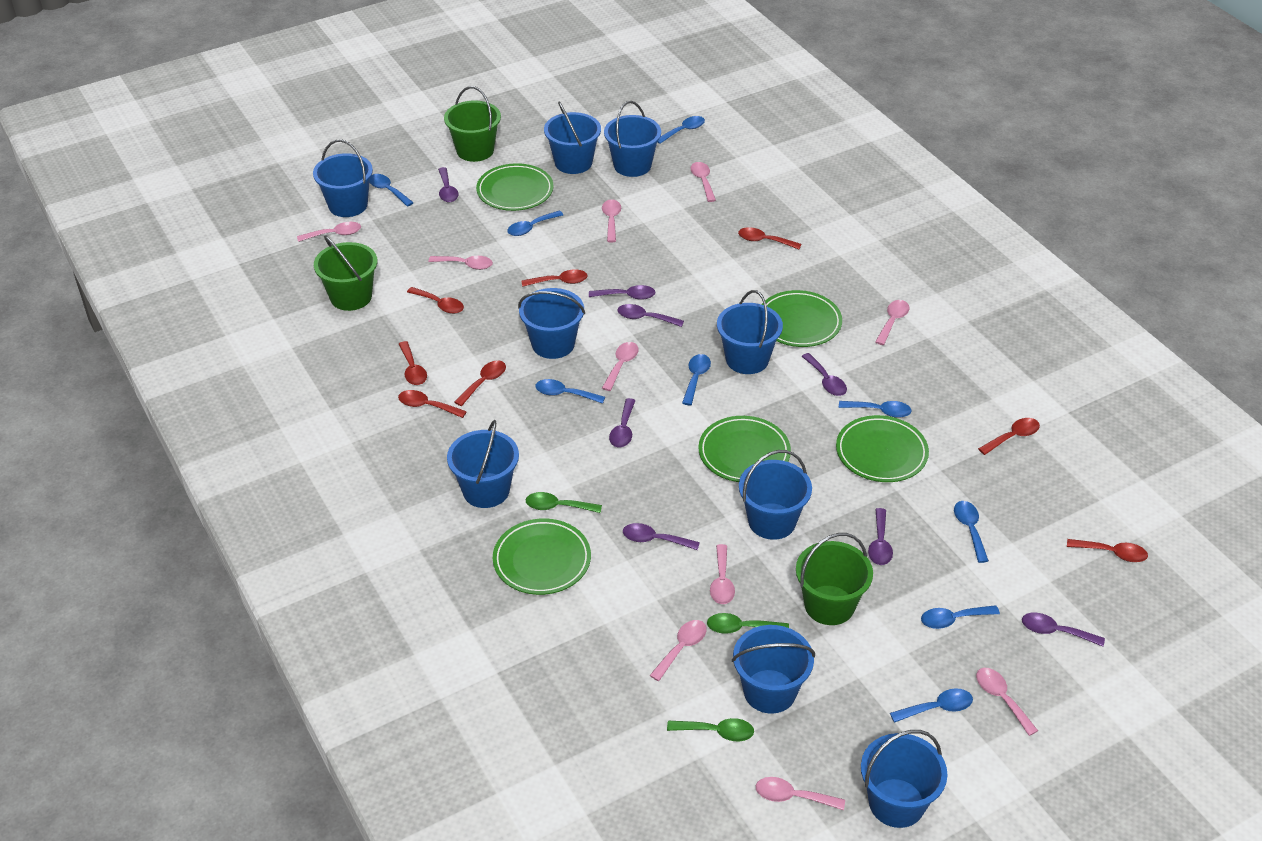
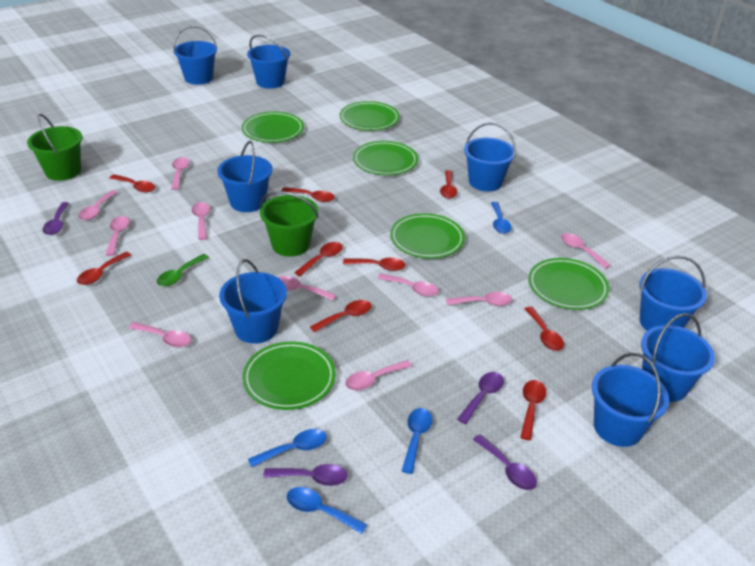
blue bucket: [313,139,373,217] [447,420,519,508] [518,288,585,359] [544,101,601,174] [604,101,661,177] [717,290,783,374] [732,625,815,714] [739,450,812,540] [861,730,947,828] = 9 -> [173,26,217,85] [217,141,273,212] [219,259,287,344] [247,34,290,89] [464,123,516,192] [592,353,669,447] [639,256,707,331] [641,313,715,402] = 8
blue spoon: [369,174,414,207] [507,211,563,236] [535,379,605,404] [657,116,705,144] [682,354,711,405] [839,401,911,418] [890,688,973,723] [921,605,1000,629] [954,501,989,563] = 9 -> [248,429,327,468] [287,487,367,534] [402,408,432,474] [491,202,512,234] = 4
green bucket: [314,235,377,311] [444,86,501,162] [796,533,873,625] = 3 -> [27,114,82,181] [260,191,319,257] = 2
green plate: [476,163,554,211] [493,519,591,595] [698,416,791,482] [761,290,842,347] [836,415,929,482] = 5 -> [242,112,304,143] [242,341,336,410] [339,101,400,131] [353,141,418,175] [390,213,465,258] [528,258,609,310] = 6
green spoon: [526,492,602,513] [667,718,754,741] [707,613,789,634] = 3 -> [157,254,209,286] = 1
purple spoon: [438,167,459,202] [589,285,656,300] [609,398,636,447] [617,304,684,327] [623,523,700,550] [802,353,847,396] [868,508,893,565] [1022,612,1105,647] = 8 -> [42,202,69,235] [263,464,348,486] [457,372,504,424] [473,434,537,490] = 4
red spoon: [398,390,467,418] [399,341,427,385] [407,287,464,314] [454,361,506,406] [522,269,588,287] [738,227,801,249] [978,418,1040,455] [1067,539,1148,562] = 8 -> [77,252,131,285] [109,174,155,193] [281,187,335,202] [294,242,343,276] [310,300,372,332] [343,258,406,271] [440,170,457,199] [520,380,546,440] [525,307,564,351] = 9

